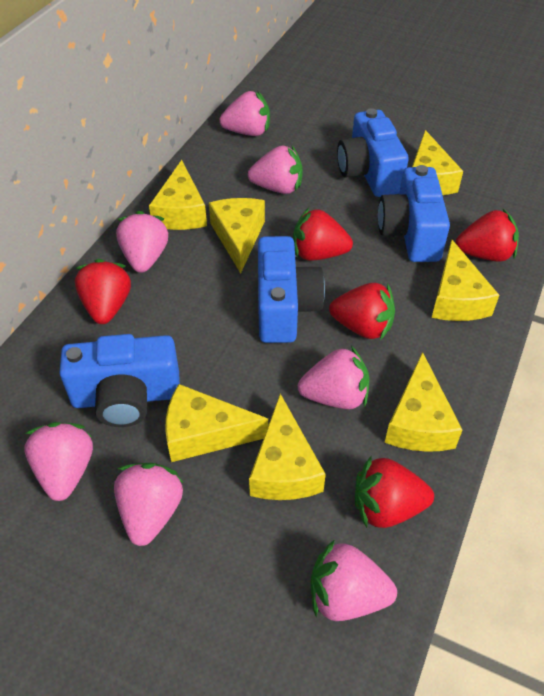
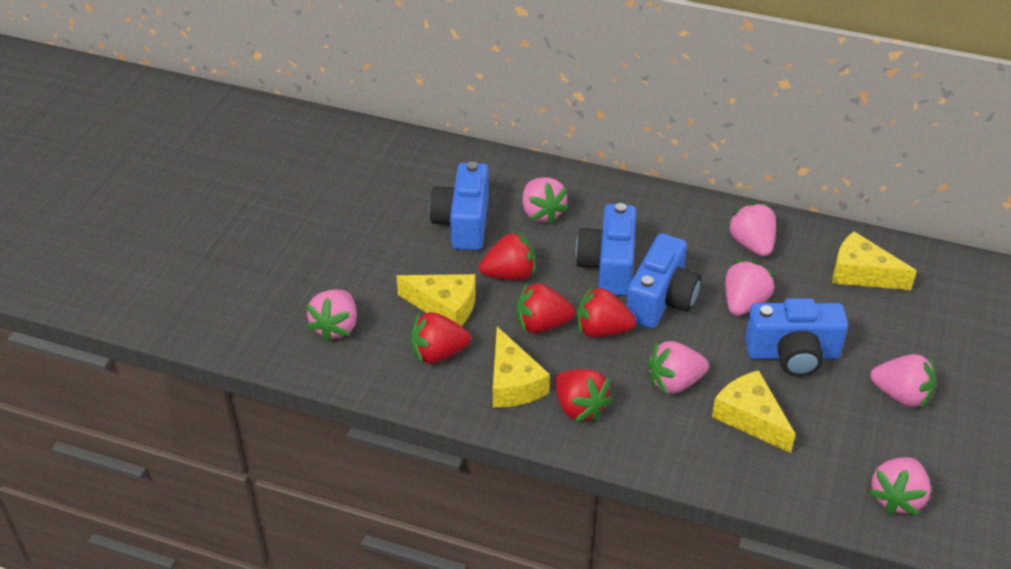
yellow cheese: [149,160,207,230] [165,384,268,462] [209,198,265,273] [249,394,326,500] [385,352,462,452] [412,130,463,195] [432,239,499,321] = 7 -> [396,274,476,326] [493,327,550,408] [712,370,796,453] [832,231,917,290] = 4

